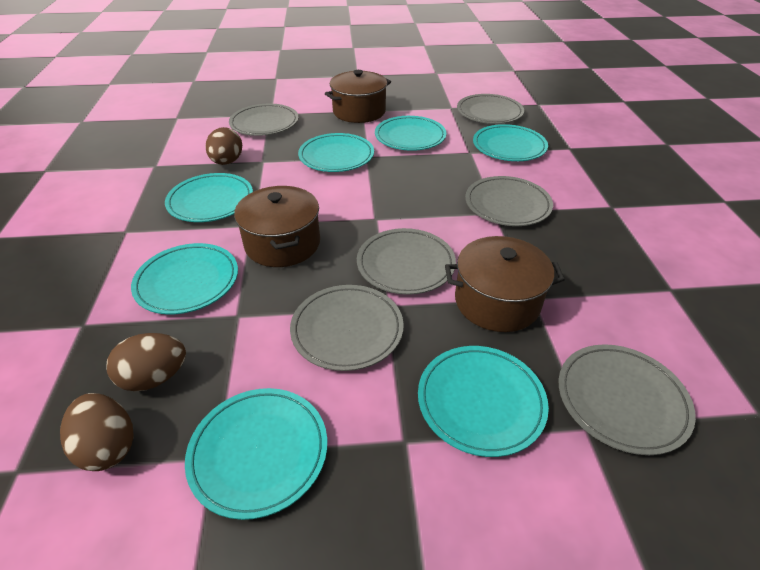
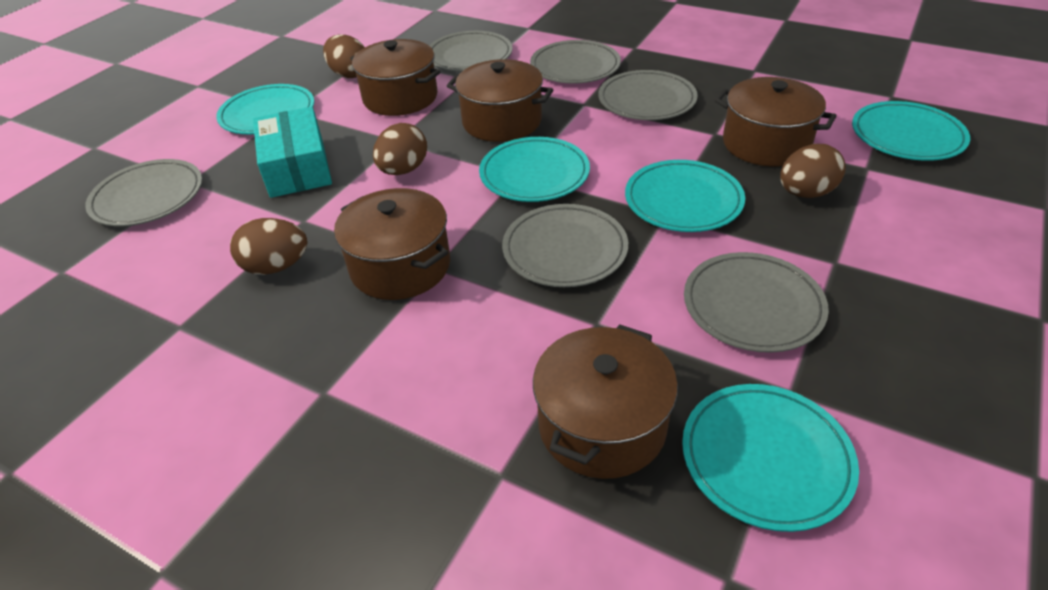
brown egg: [60,393,133,471] [106,333,186,391] [205,127,242,165] = 3 -> [230,218,307,275] [323,35,365,78] [373,123,427,175] [780,144,846,198] = 4
brown pot: [234,186,320,267] [325,70,391,123] [445,236,565,332] = 3 -> [334,188,450,300] [350,39,440,116] [447,59,553,142] [533,325,678,479] [715,77,836,166] = 5
turquoise box: none = 0 -> [253,106,332,198] = 1
turquoise plate: [131,243,238,314] [165,173,253,222] [185,388,327,520] [298,133,374,172] [375,116,447,151] [418,346,549,457] [473,124,548,161] = 7 -> [216,84,314,134] [479,137,590,202] [625,160,745,232] [682,384,859,532] [852,101,970,161] = 5

